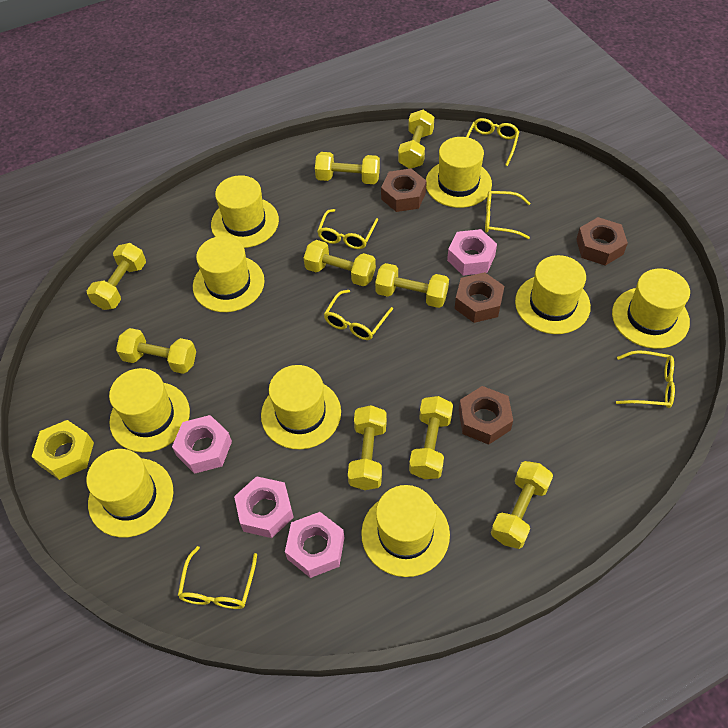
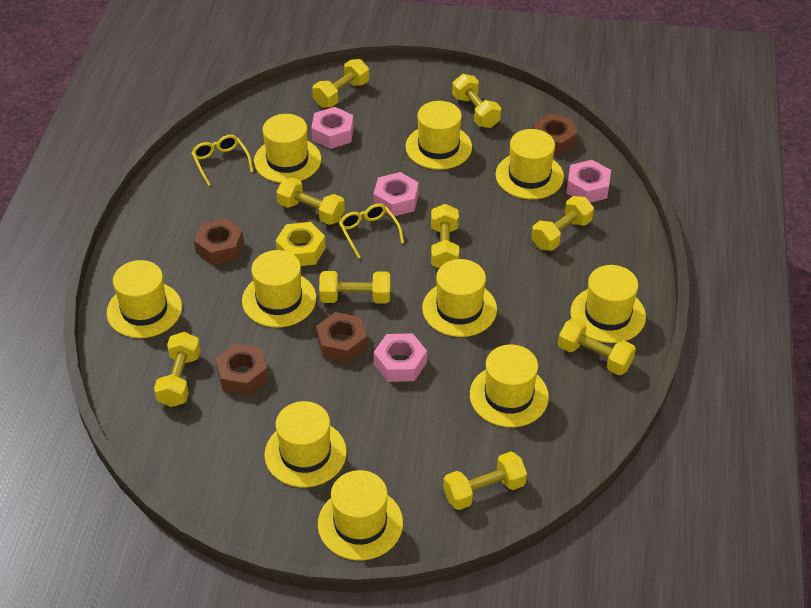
yellow glasses: [178,546,257,609] [317,209,378,249] [324,290,393,340] [466,118,519,166] [485,191,530,239] [616,350,675,408] = 6 -> [192,135,253,186] [339,203,404,259] = 2
yellow hat: [86,449,173,537] [109,368,190,452] [193,236,264,312] [211,175,279,248] [261,365,341,449] [361,485,450,577] [426,137,492,208] [515,255,591,334] [612,268,690,349] = 9 -> [107,260,182,338] [242,250,316,327] [254,114,321,183] [264,401,347,487] [318,470,403,560] [405,101,472,170] [422,259,497,337] [470,345,549,427] [496,129,564,199] [570,265,646,343] = 10

